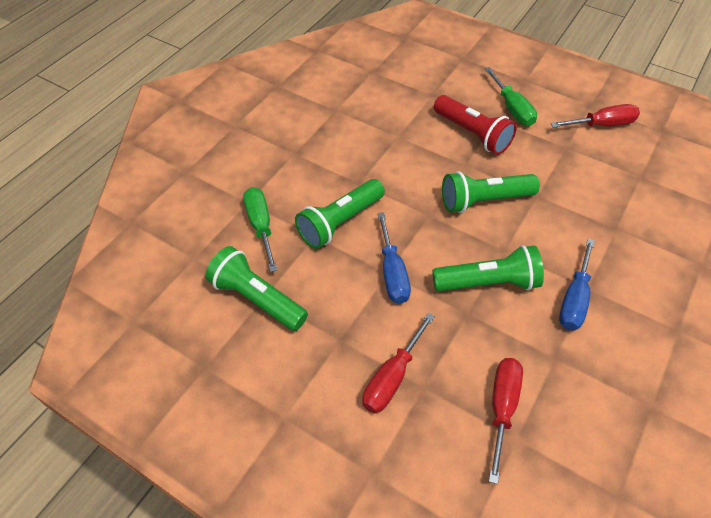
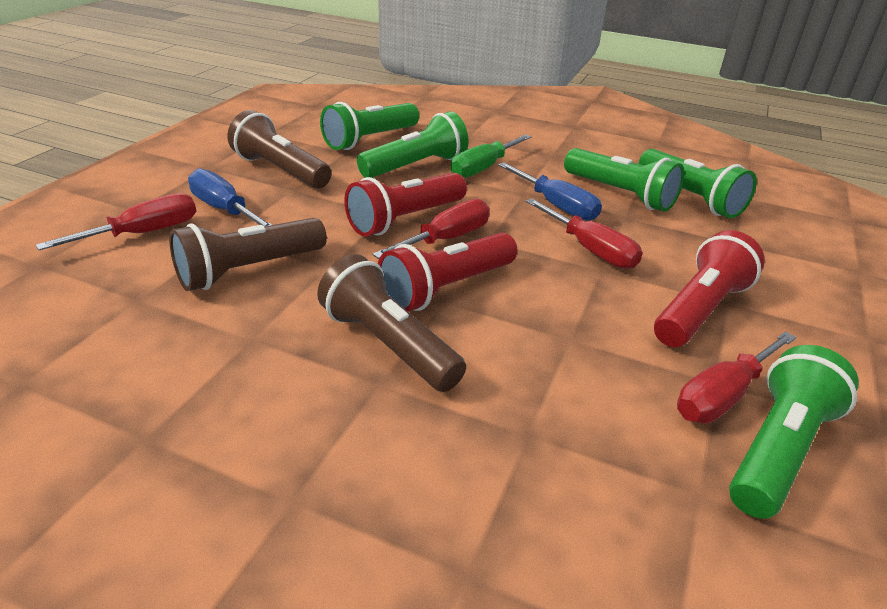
brown flashlight: none = 0 -> [169,218,327,291] [227,110,332,189] [317,254,466,392] = 3
green flashlight: [205,246,308,331] [295,179,385,249] [432,245,544,291] [442,171,540,213] = 4 -> [320,102,419,150] [357,111,469,178] [564,148,684,212] [639,149,757,218] [729,345,859,519] = 5
green screwdriver: [244,187,278,272] [485,67,537,126] = 2 -> [451,134,532,178] = 1
red flashlight: [434,95,517,155] = 1 -> [344,173,467,237] [378,233,517,312] [654,230,765,347] = 3
red screwdriver: [362,313,435,413] [489,358,523,484] [551,104,640,128] = 3 -> [36,193,196,250] [373,199,490,259] [526,198,643,269] [677,331,796,424] = 4

